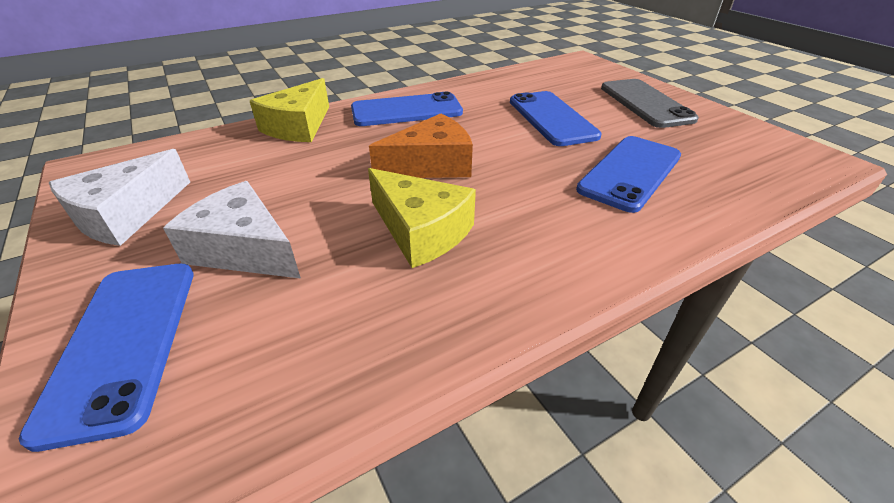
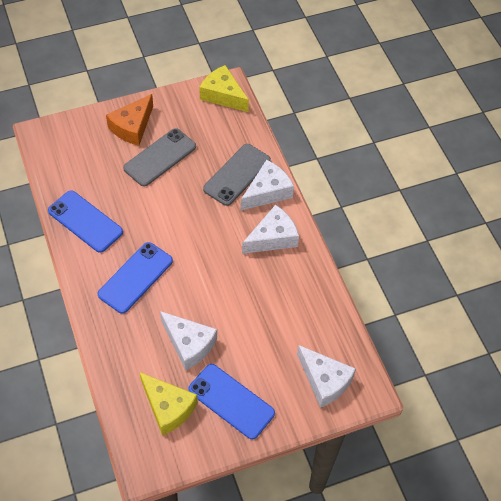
blue phone: [19,264,193,452] [351,92,463,126] [510,91,602,146] [576,136,681,213] = 4 -> [48,190,123,253] [98,242,173,314] [188,364,275,439] = 3
grey phone: [601,79,699,128] = 1 -> [123,128,196,186] [203,144,271,206] = 2
white cheese: [49,149,190,246] [163,181,301,279] = 2 -> [160,311,217,370] [241,160,294,210] [242,205,299,254] [297,345,356,408] = 4

